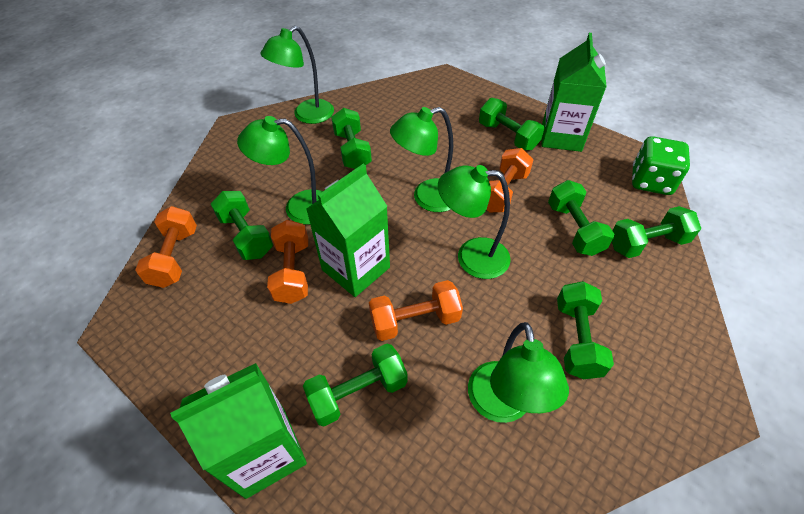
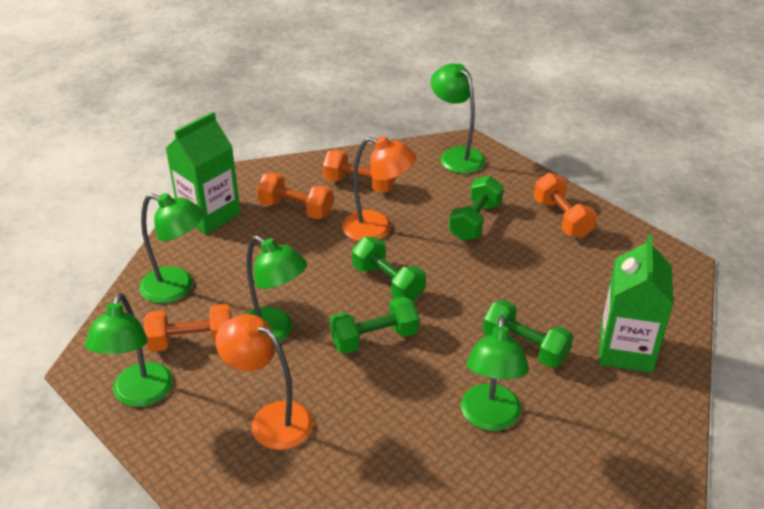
green carton: [170,363,307,499] [306,164,390,297] [541,33,607,152] = 3 -> [165,112,241,234] [599,234,673,373] = 2
green dice: [632,136,690,195] = 1 -> none = 0
green dumbbell: [211,191,273,260] [303,343,407,426] [331,108,372,169] [479,98,544,151] [548,180,614,256] [557,281,614,379] [612,206,701,258] = 7 -> [330,296,419,354] [352,237,426,301] [449,176,504,240] [483,300,573,368] = 4
orange lamp: none = 0 -> [215,314,313,450] [342,136,416,241] = 2

